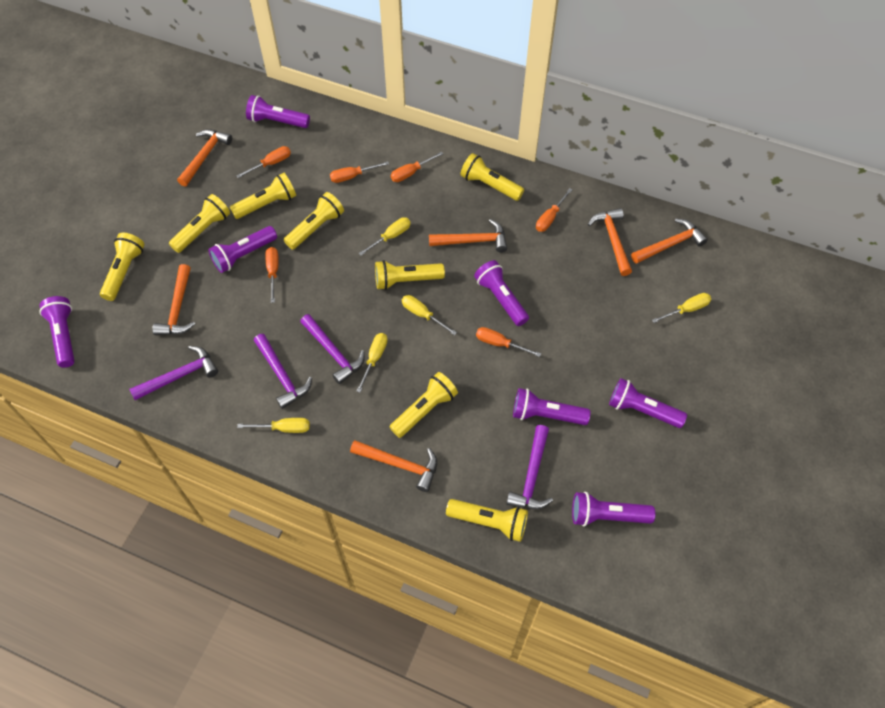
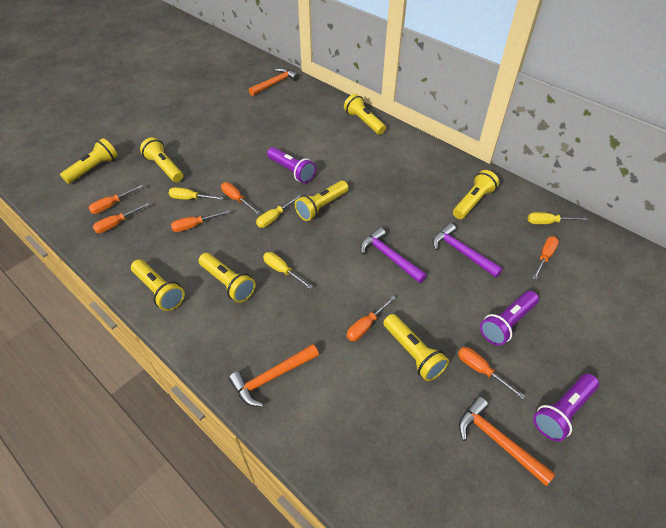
orange hammer: [152,264,195,335] [177,129,232,187] [350,440,437,492] [429,219,507,252] [588,208,632,276] [631,218,708,264] = 6 -> [229,344,319,407] [249,68,299,96] [459,396,555,486] = 3
orange screwdriver: [236,146,291,178] [265,247,279,303] [330,161,389,183] [391,151,443,182] [476,327,541,357] [536,188,573,232] = 6 -> [89,185,143,214] [93,203,150,233] [171,210,230,232] [221,182,259,214] [347,296,396,341] [458,347,525,399] [532,236,559,280] = 7
purple flashlight: [39,296,75,368] [209,226,277,273] [246,95,310,128] [474,260,529,326] [513,388,591,425] [572,492,655,526] [609,378,687,428] = 7 -> [267,147,316,183] [480,291,539,346] [533,373,599,442] = 3
purple hammer: [129,346,218,400] [254,334,312,409] [300,314,365,384] [506,425,553,509] = 4 -> [360,227,427,283] [433,223,503,277] = 2
yellow screwdriver: [237,418,310,433] [356,333,388,393] [358,217,411,256] [402,295,457,335] [652,293,711,323] = 5 -> [169,187,224,200] [256,195,301,228] [263,252,313,289] [528,212,588,224] = 4

